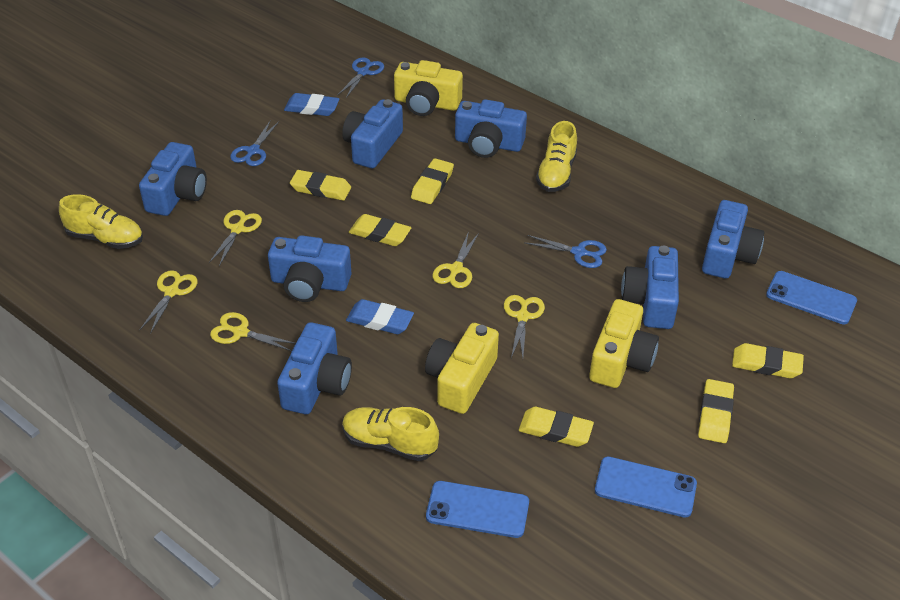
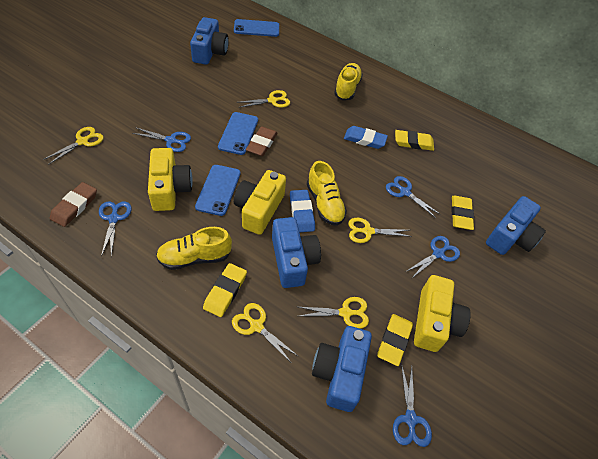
blue camera: [139,142,207,216] [268,235,352,302] [277,322,352,414] [342,99,403,168] [455,99,527,158] [621,246,679,329] [702,200,764,279] = 7 -> [190,17,229,65] [272,217,321,288] [312,326,372,412] [486,196,546,255] = 4
blue scissors: [230,120,279,166] [337,58,384,98] [524,235,607,268] = 3 -> [99,201,132,257] [132,127,191,152] [386,176,441,218] [393,364,432,447] [405,236,460,279] = 5
brown eraser: none = 0 -> [50,182,97,227] [246,126,278,156] = 2
yellow eraser: [290,170,351,201] [349,214,411,246] [411,158,454,204] [519,407,594,447] [698,379,734,443] [732,343,804,378] = 6 -> [203,263,247,317] [377,314,413,366] [395,130,434,151] [451,196,474,230] = 4

